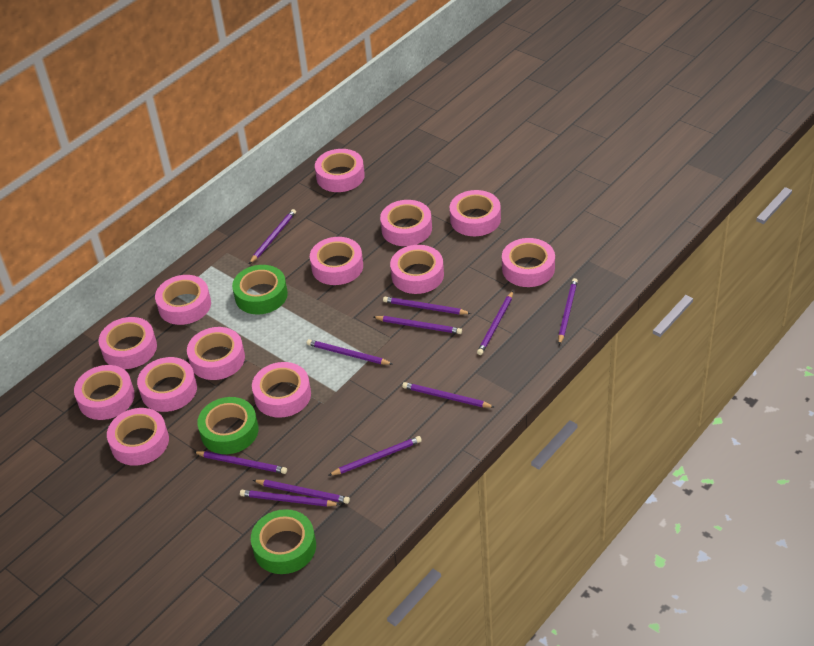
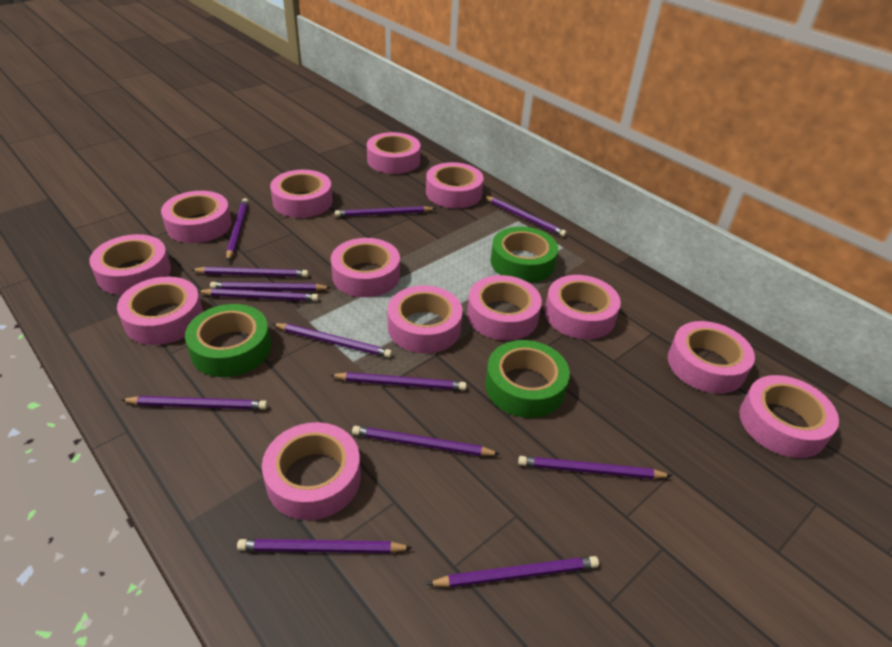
purple pencil: [194,451,287,474] [240,490,340,507] [249,209,296,264] [253,480,350,504] [307,339,392,365] [328,436,422,476] [374,316,462,334] [383,297,472,315] [402,382,494,408] [477,291,513,355] [558,278,578,345] = 11 -> [121,396,268,410] [192,267,309,277] [198,289,319,301] [210,282,331,291] [226,198,248,262] [237,539,413,553] [273,323,392,358] [330,372,467,391] [335,206,436,217] [352,426,499,456] [426,556,599,588] [484,196,567,237] [518,456,672,479] = 13

